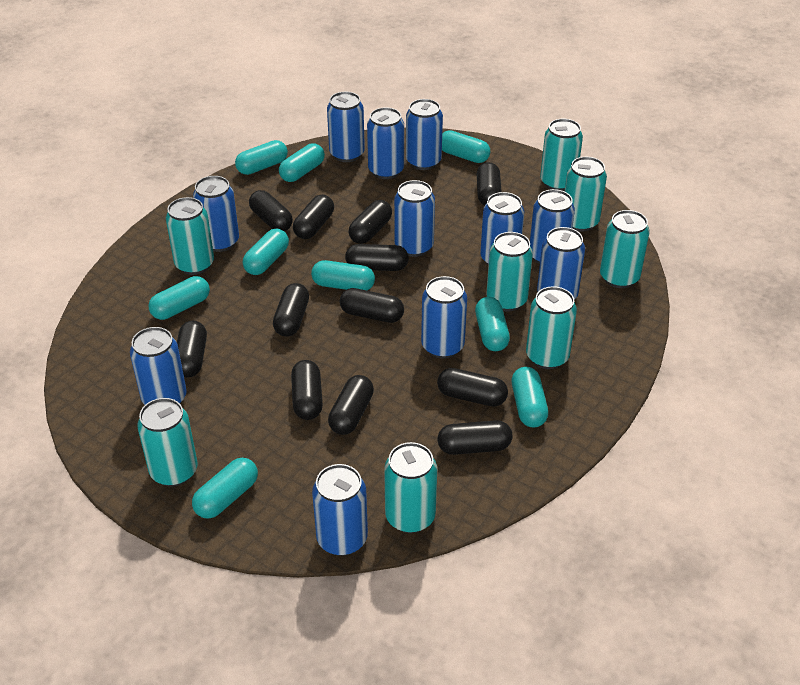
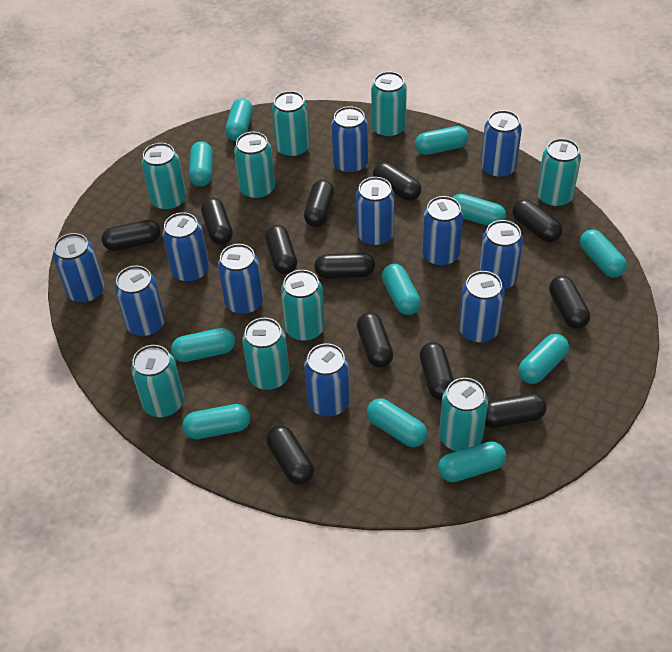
turquoise can: [137,398,198,487] [166,197,214,275] [384,442,437,533] [486,232,533,311] [526,286,577,369] [540,119,583,191] [565,157,607,232] [600,210,650,288] = 8 -> [131,345,184,418] [142,143,186,211] [234,132,275,200] [242,318,290,390] [272,91,310,158] [281,270,325,342] [371,71,407,138] [439,378,488,451] [537,138,581,208] = 9
turquoise capsule: [148,276,210,320] [192,458,258,519] [235,140,288,175] [243,229,289,275] [279,143,325,182] [311,260,375,290] [442,130,490,163] [475,297,510,351] [512,367,548,428] = 9 -> [171,328,235,362] [183,404,250,439] [189,141,213,187] [225,98,253,141] [367,399,427,447] [382,264,421,315] [415,126,468,155] [438,441,506,482] [453,194,506,226] [518,334,569,384] [580,229,627,278] = 11

